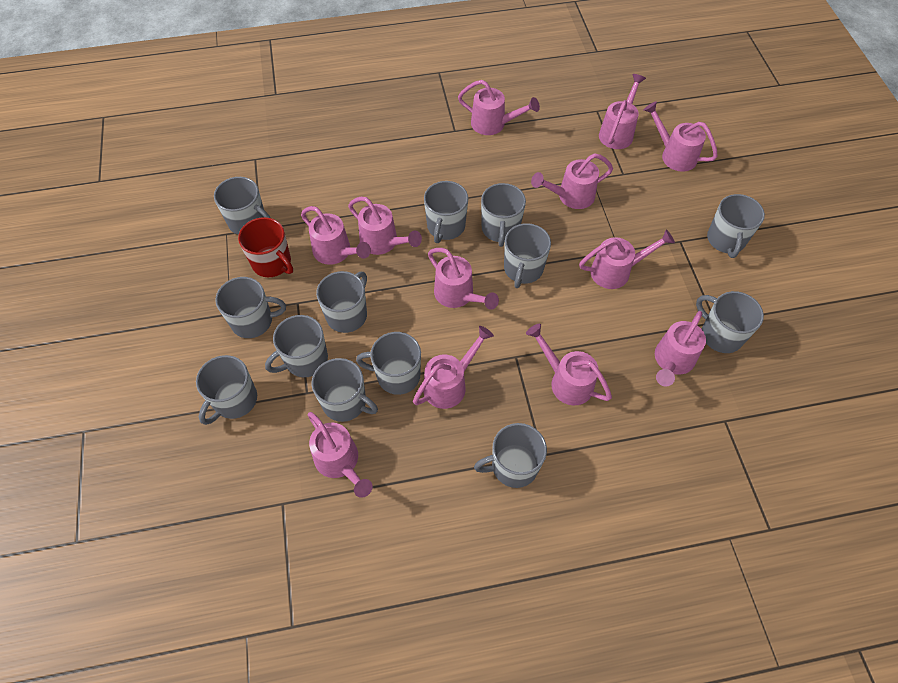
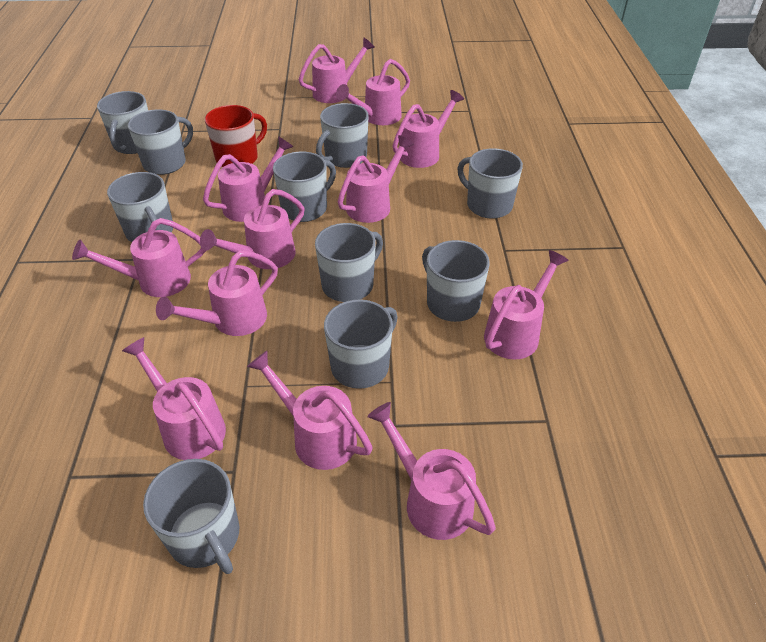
grey mug: [196,355,257,425] [214,177,271,235] [215,277,286,338] [265,315,328,377] [312,358,378,422] [316,271,367,333] [356,332,421,395] [424,181,468,243] [474,423,547,488] [481,183,526,247] [504,223,551,288] [696,291,764,353] [707,194,765,258] = 13 -> [97,91,148,154] [107,172,173,242] [128,109,193,175] [143,459,240,574] [273,152,336,222] [315,223,383,302] [316,103,368,168] [324,300,398,389] [422,240,490,322] [457,148,523,219] = 10

